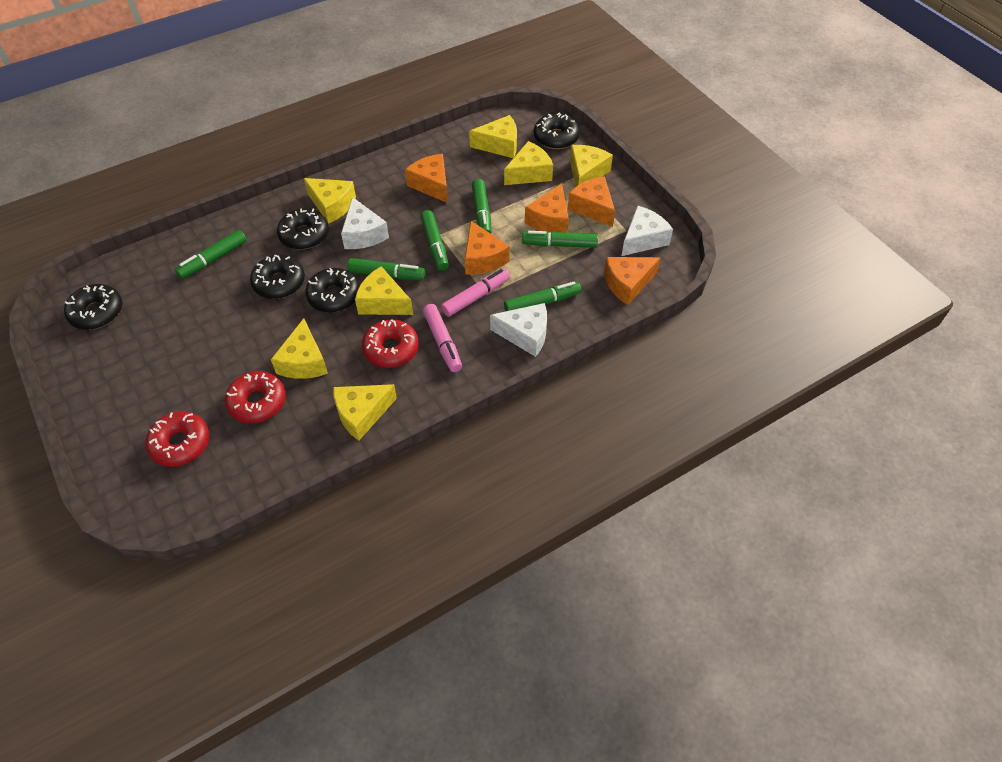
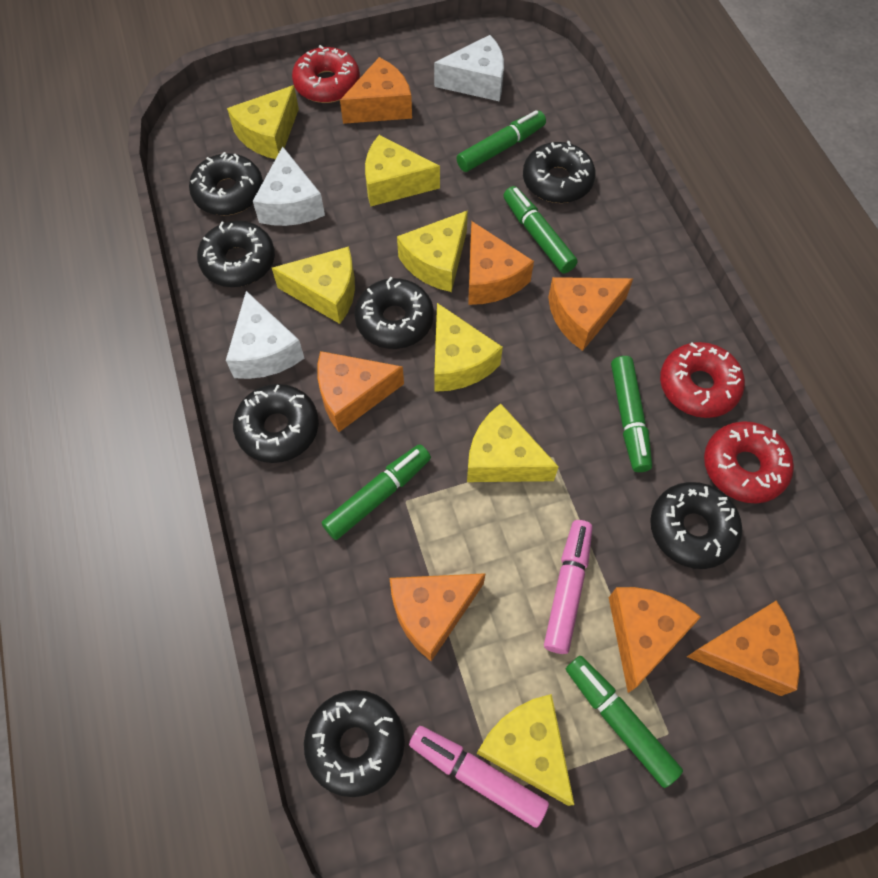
black donut: [64,284,122,330] [250,255,305,299] [277,209,329,250] [305,268,360,313] [534,113,580,149] = 5 -> [189,152,263,215] [197,221,275,287] [233,384,319,463] [304,690,405,797] [354,277,434,349] [523,141,596,203] [650,482,742,569] = 7
green marker: [175,230,247,279] [348,258,425,280] [420,210,449,271] [472,179,492,233] [504,282,581,311] [522,231,598,248] = 6 -> [322,444,431,540] [456,110,546,172] [503,186,578,273] [566,656,683,788] [611,356,652,472] = 5
orange cheese: [405,154,448,203] [465,221,510,274] [525,184,569,233] [568,176,615,227] [604,257,660,305] = 5 -> [317,351,404,432] [340,57,412,124] [390,573,486,661] [468,221,534,305] [548,277,633,351] [609,587,701,693] [687,601,800,696] = 7

